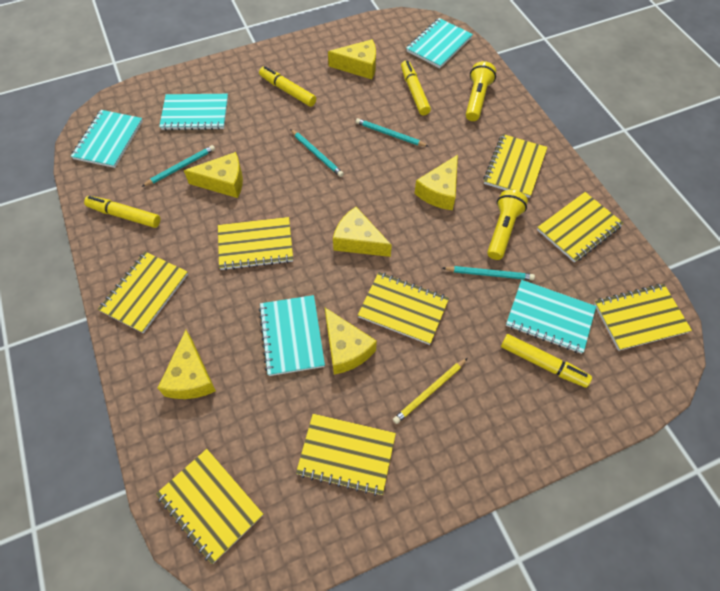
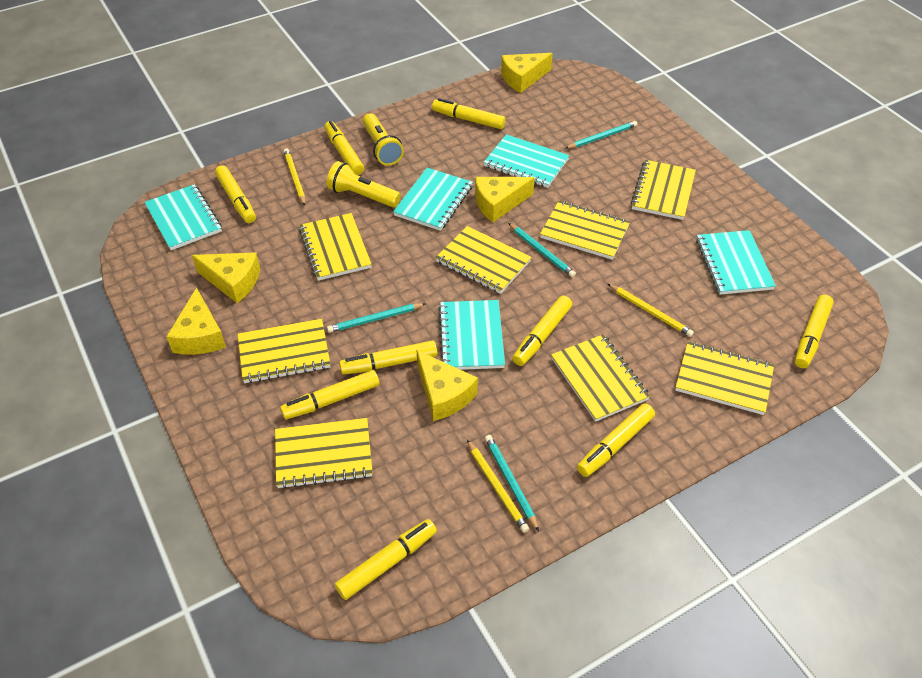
yellow cheese: [158,330,216,399] [184,152,243,198] [325,308,377,375] [328,39,376,79] [333,207,392,257] [414,155,458,210] = 6 -> [166,287,226,355] [192,252,260,303] [417,350,478,421] [475,177,535,222] [501,53,553,93] = 5
yellow marker: [84,196,160,228] [259,66,316,107] [401,60,431,115] [501,334,592,388] = 4 -> [215,165,256,223] [280,370,379,419] [324,121,364,175] [335,519,437,600] [339,340,437,375] [432,98,506,129] [512,295,572,366] [577,403,655,477] [795,295,834,368] = 9
yellow pencil: [393,358,467,424] = 1 -> [283,148,305,206] [467,440,529,533] [608,284,694,337] = 3

